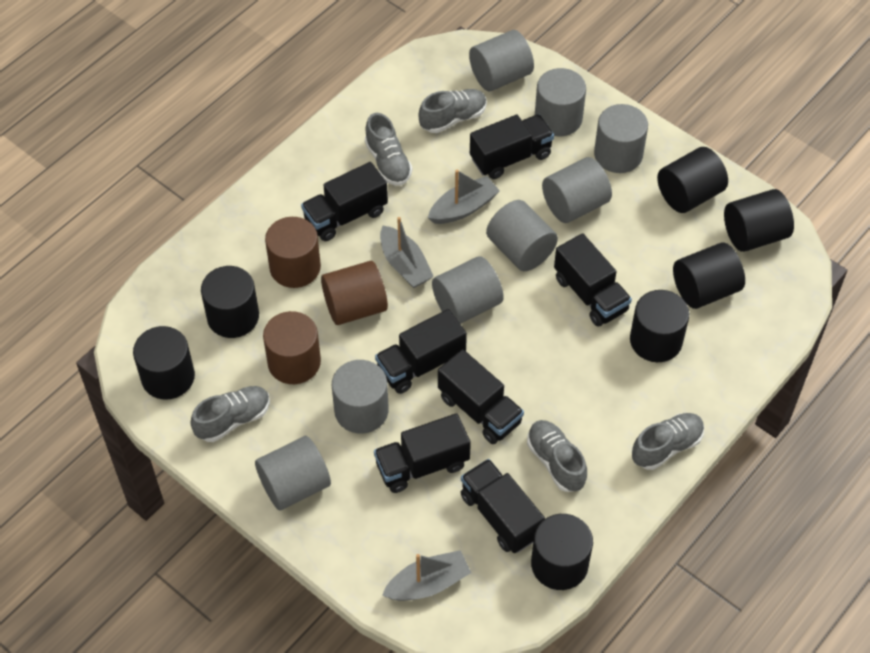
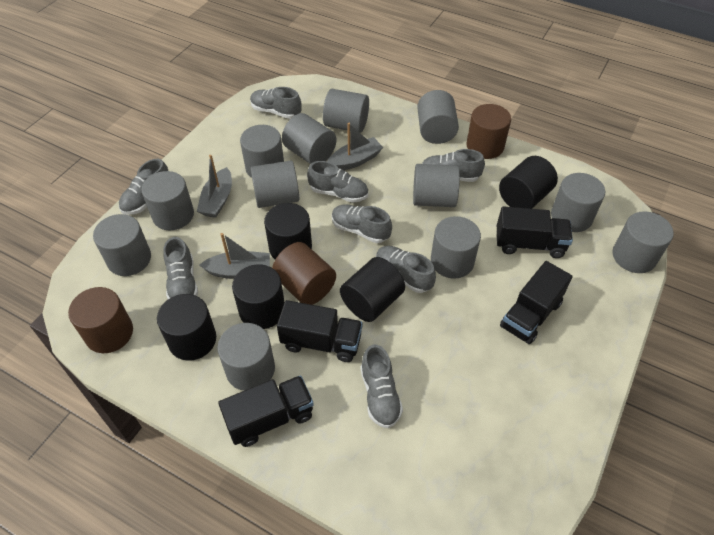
black cylinder: [133,326,195,400] [201,266,259,338] [531,514,593,590] [630,290,689,362] [657,147,728,213] [673,243,745,309] [724,189,794,252] = 7 -> [157,294,216,361] [232,264,284,329] [264,203,312,259] [340,257,405,322] [499,156,558,209] = 5
black truck: [301,162,388,241] [374,413,471,493] [375,309,467,394] [438,349,524,444] [461,459,545,553] [470,114,554,179] [554,233,632,327] = 7 -> [218,375,314,447] [277,300,363,362] [497,206,573,258] [500,261,572,344] = 4
grey cylinder: [255,436,331,511] [332,360,389,434] [432,256,504,324] [469,30,534,91] [486,200,558,271] [535,68,586,136] [542,157,612,223] [594,104,648,173] = 8 -> [93,214,151,276] [142,171,194,230] [217,323,275,391] [240,125,284,178] [250,161,299,208] [282,113,336,164] [323,89,369,133] [413,164,460,207] [417,90,459,144] [431,216,481,279] [551,173,605,232] [612,211,674,273] = 12
grey shoe: [191,386,270,442] [365,113,412,185] [419,89,487,133] [527,420,587,492] [632,413,704,470] = 5 -> [119,159,168,215] [163,237,198,299] [250,87,302,119] [307,161,368,203] [332,204,392,243] [361,345,403,428] [376,246,436,293] [422,149,485,182] = 8

